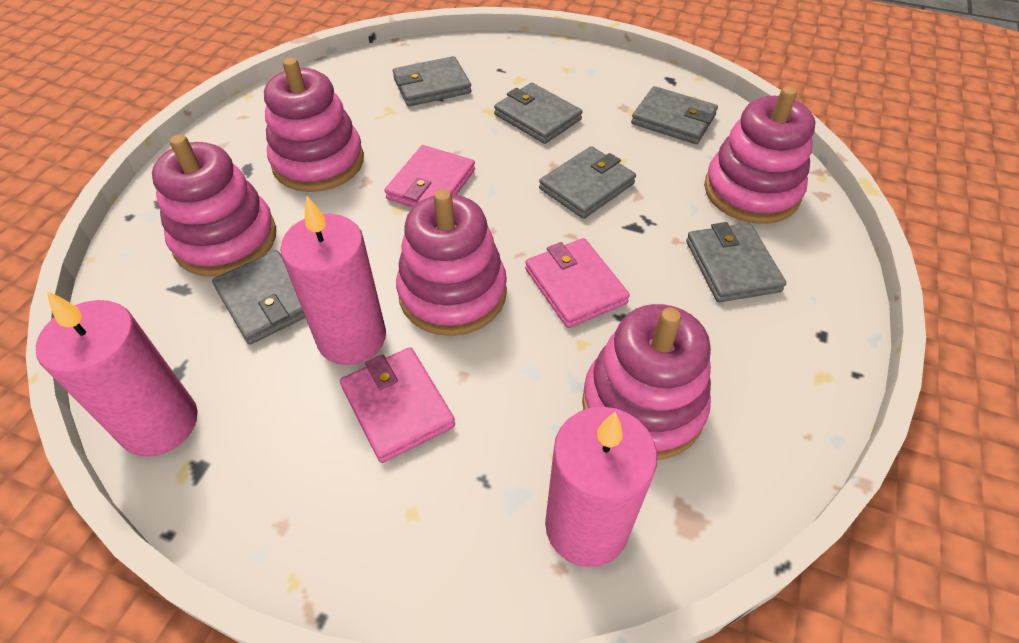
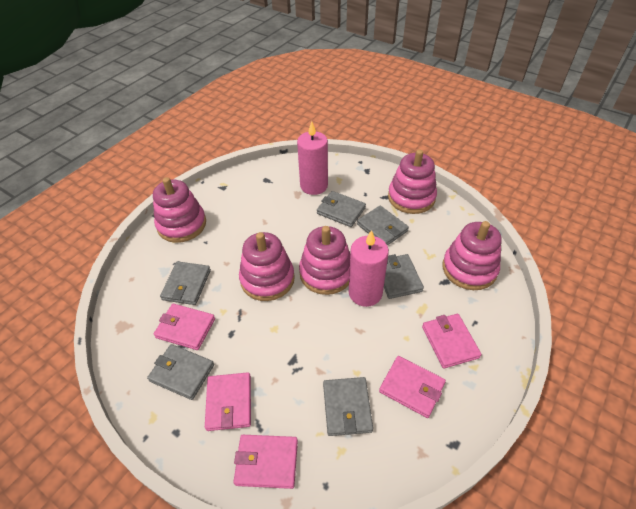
pink candle: [36,290,198,457] [280,196,386,365] [545,407,657,567] = 3 -> [297,121,328,195] [349,230,389,307] = 2
pink wallet: [340,347,455,463] [384,145,475,207] [525,238,630,328] = 3 -> [154,304,215,350] [205,372,251,431] [233,435,298,489] [379,356,446,418] [422,314,482,369] = 5

